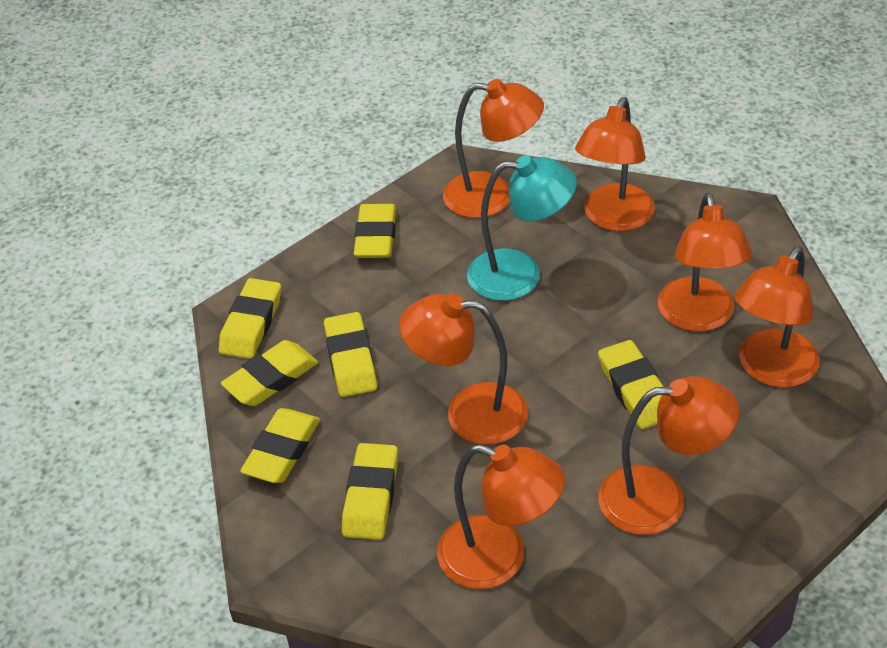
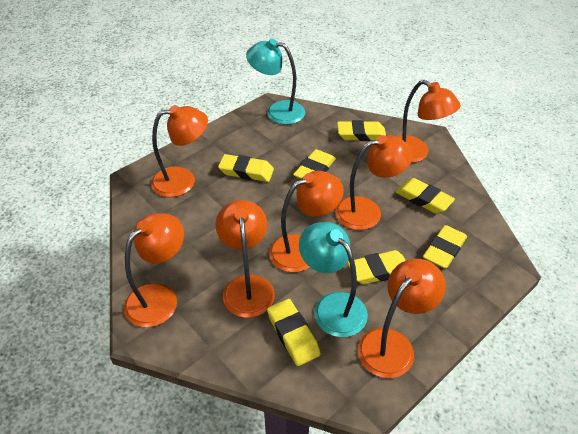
turquoise lamp: [467,155,577,301] = 1 -> [246,39,305,125] [299,222,368,337] = 2

